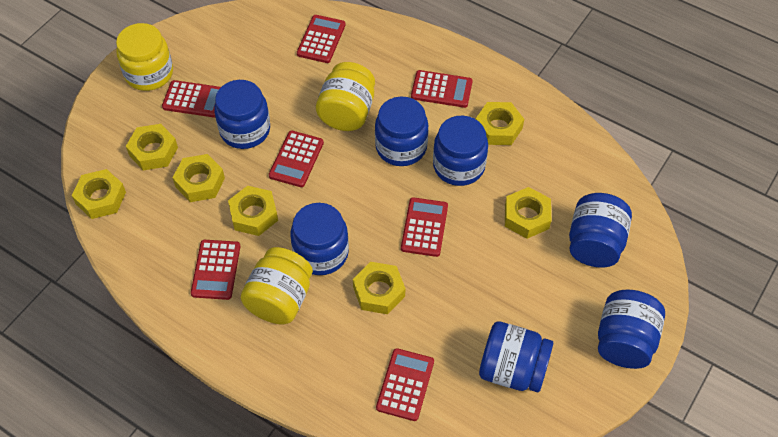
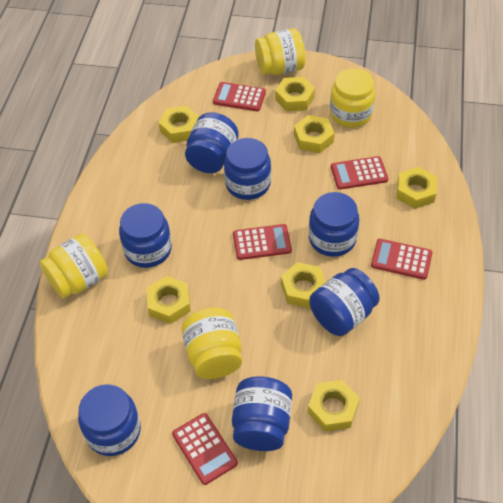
red calculator: [162,80,221,118] [191,240,240,300] [269,131,324,187] [297,15,346,63] [376,348,434,421] [401,197,448,257] [411,70,473,108] = 7 -> [172,413,238,485] [213,82,266,111] [233,224,292,260] [331,156,388,190] [371,239,432,280] = 5
yellow jar: [116,23,173,91] [241,247,313,324] [316,62,375,131] = 3 -> [40,234,108,299] [182,307,242,379] [255,28,306,75] [330,68,375,127] = 4

